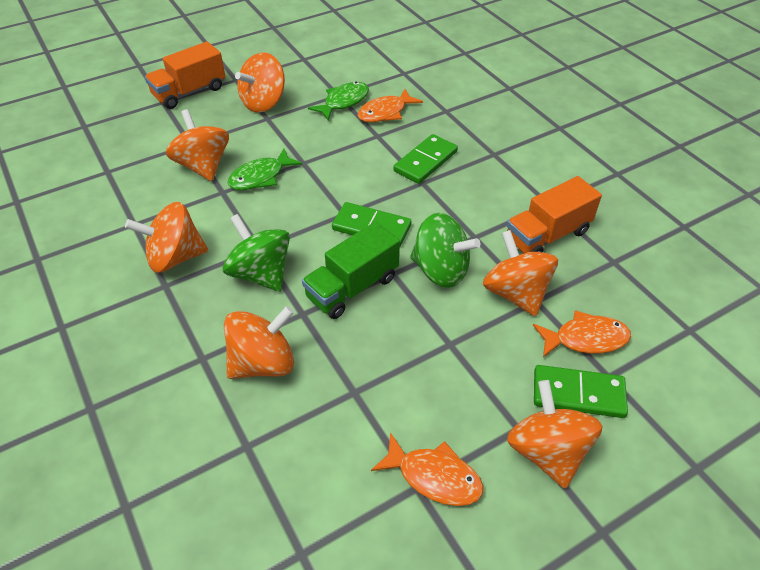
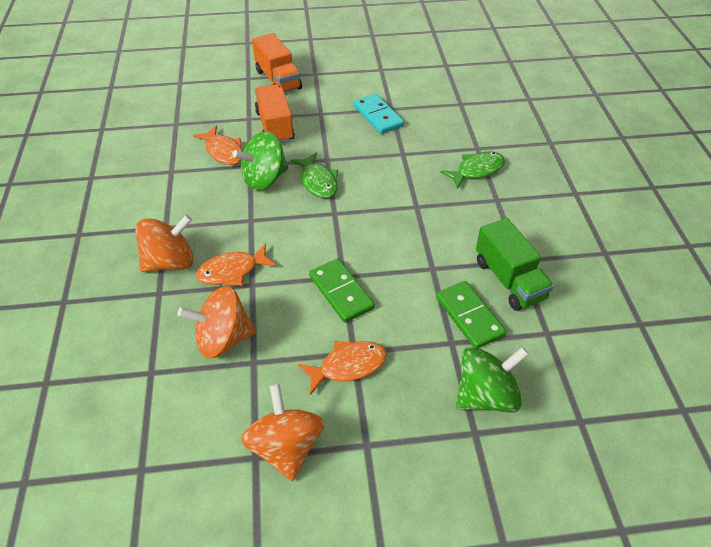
green domino: [332,202,411,246] [393,134,458,184] [534,365,628,418] = 3 -> [309,259,375,323] [436,281,506,348] = 2
orange spinning top: [125,202,208,273] [166,109,229,181] [224,306,294,379] [235,53,285,113] [483,230,558,317] [507,380,603,489] = 6 -> [136,215,194,272] [177,286,256,358] [241,384,324,481] = 3
turquoise domino: none = 0 -> [353,94,404,134] = 1

